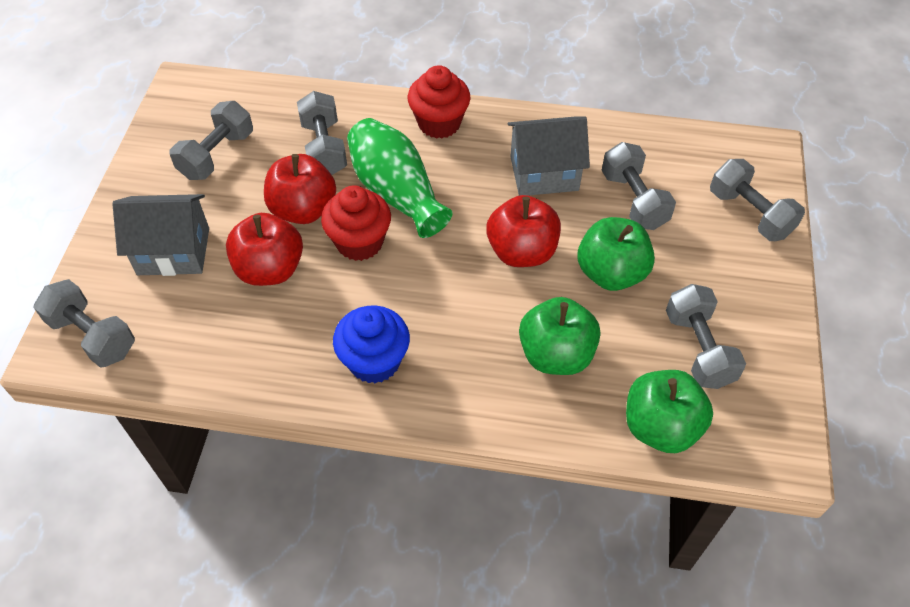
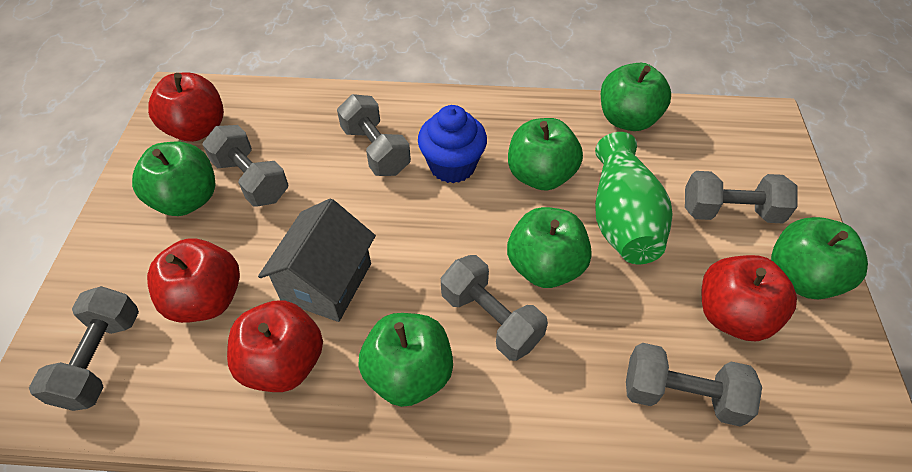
green apple: [519,297,600,375] [578,217,655,291] [626,370,713,453] = 3 -> [132,142,215,216] [358,313,453,407] [507,207,592,288] [508,118,583,190] [601,63,671,131] [771,217,868,299] = 6
grey house: [112,194,209,276] [508,116,590,196] = 2 -> [258,198,376,322] = 1
red apple: [226,213,303,286] [264,154,336,224] [486,195,561,267] = 3 -> [147,239,240,323] [148,72,224,142] [227,300,323,392] [702,255,797,341] = 4
red cupcake: [321,185,391,261] [408,65,471,139] = 2 -> none = 0

